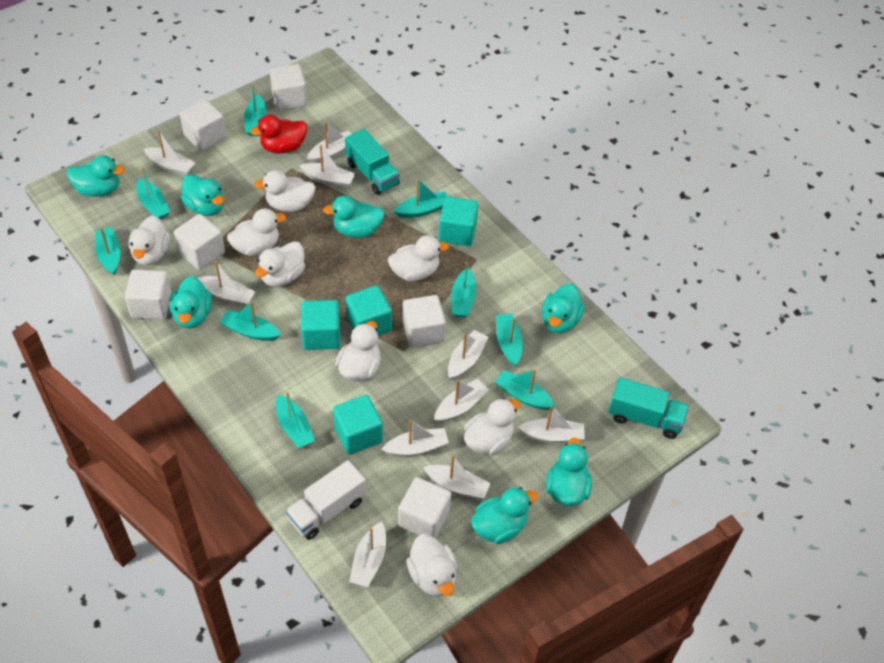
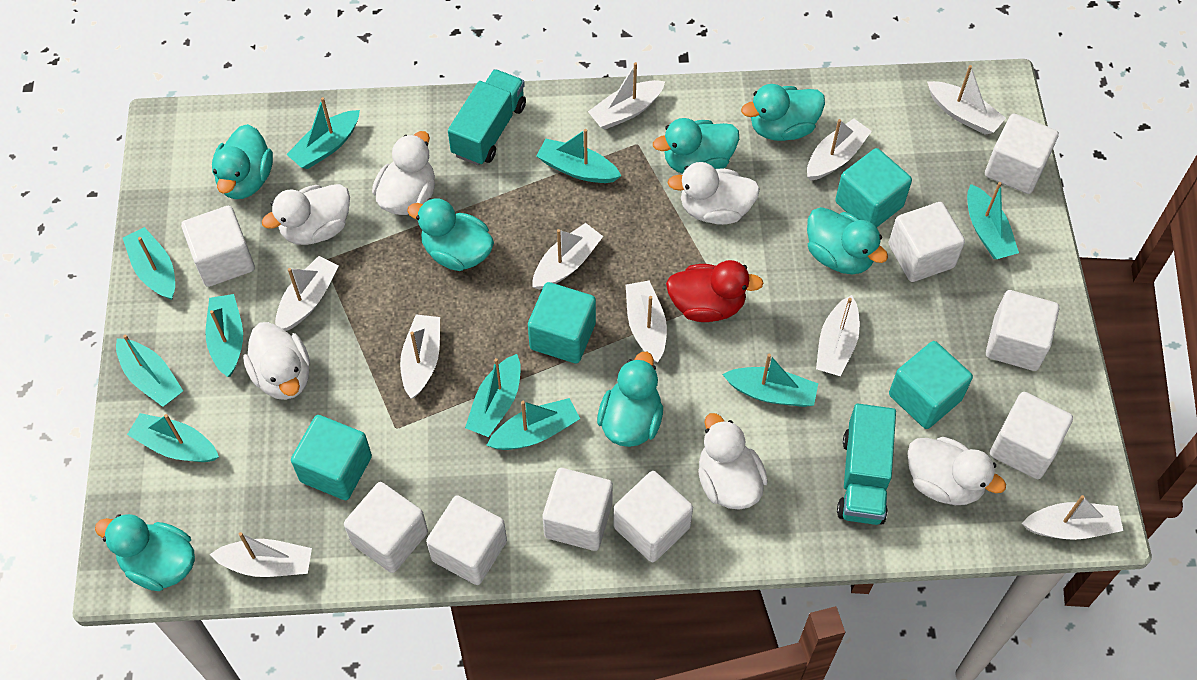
turquoise boat: [95,227,121,275] [136,168,170,219] [220,302,281,341] [244,84,266,136] [276,392,315,448] [394,179,448,218] [451,262,476,318] [495,369,555,410] [496,313,523,366] = 9 -> [116,335,183,407] [123,227,175,300] [127,413,219,462] [206,294,243,377] [286,97,360,169] [465,354,521,437] [486,398,580,450] [536,129,621,183] [722,354,818,407] [967,182,1019,259] = 10
white cube: [125,269,172,319] [174,214,225,270] [180,99,226,151] [269,64,307,111] [398,477,451,538] [403,295,446,348] = 6 -> [181,206,255,287] [344,482,428,573] [426,495,507,585] [543,468,613,551] [613,471,693,562] [888,202,965,282] [985,114,1059,194] [986,290,1059,371] [990,392,1073,479] = 9
white duck: [129,216,170,265] [227,208,286,256] [254,170,316,212] [255,241,305,287] [335,321,381,381] [388,235,449,281] [407,534,457,596] [464,398,520,455] = 8 -> [243,322,310,400] [262,184,350,245] [372,131,435,215] [667,162,760,225] [698,413,768,510] [907,437,1006,505] = 6
white truck: [285,460,366,540] = 1 -> none = 0

